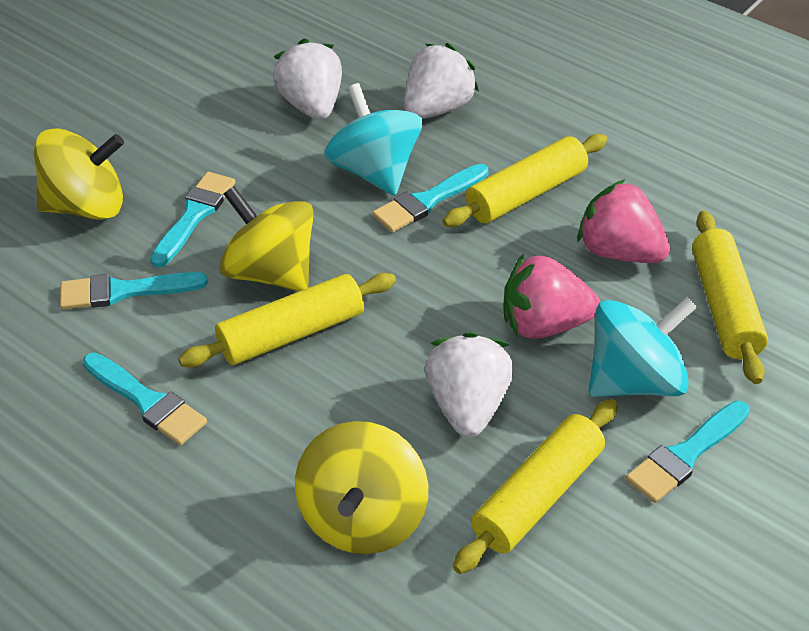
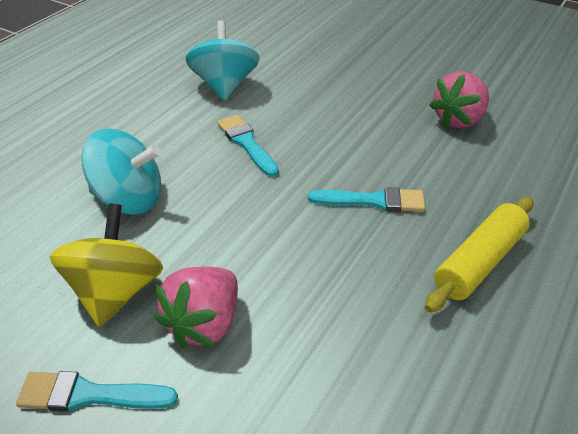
turquoise brush: [60,272,208,310] [83,353,207,445] [150,172,235,268] [372,164,488,232] [626,401,750,503] = 5 -> [16,371,178,412] [217,115,279,177] [308,187,425,212] = 3
white strawberry: [273,38,342,120] [404,43,479,119] [425,332,513,437] = 3 -> none = 0
yellow rolling pin: [178,273,396,367] [443,134,607,227] [453,399,618,574] [692,211,768,384] = 4 -> [425,197,534,312] = 1
yellow spinning top: [34,128,124,220] [219,186,314,291] [295,421,428,554] = 3 -> [50,204,163,327] = 1

